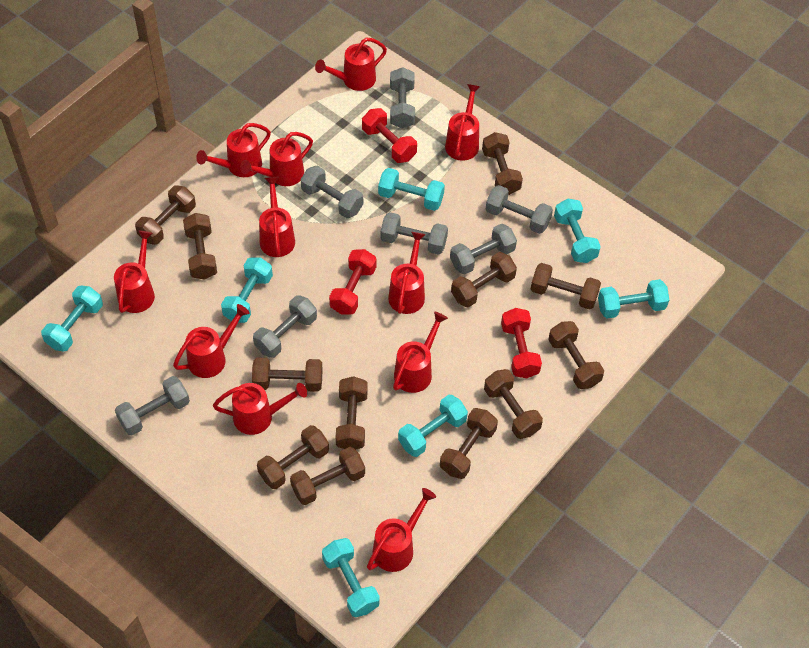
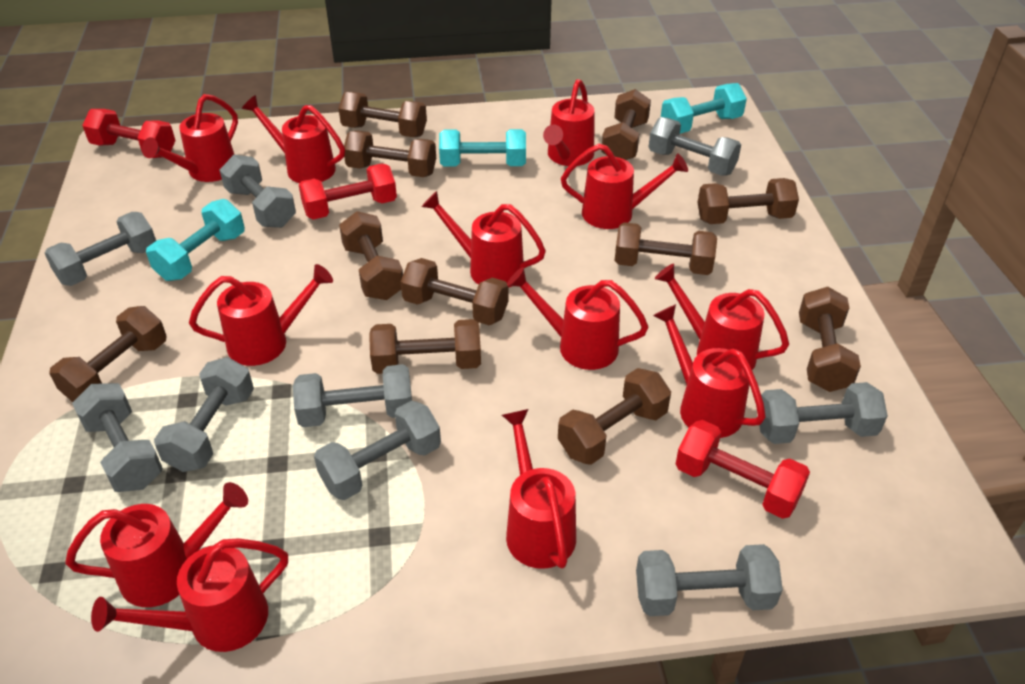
brown dumbbell: [135,185,196,245] [183,213,217,280] [252,358,323,392] [257,425,329,489] [290,447,365,505] [336,376,368,450] [440,408,498,479] [451,252,517,308] [482,132,523,195] [484,369,543,439] [531,263,601,309] [548,321,604,389] = 12 -> [49,306,166,402] [338,92,427,137] [339,211,403,300] [344,131,436,177] [369,319,481,374] [401,258,509,325] [558,368,671,465] [601,89,651,160] [615,222,717,275] [698,178,799,224] [799,287,861,392] = 11
grey dumbbell: [115,376,190,435] [253,295,317,358] [300,165,363,218] [380,212,448,255] [390,67,415,129] [450,224,517,275] [486,185,553,234] = 7 -> [45,212,156,286] [72,383,163,492] [154,357,254,472] [220,155,296,228] [293,364,412,427] [314,401,441,500] [636,544,783,616] [649,117,741,176] [759,382,888,444] = 9
red watering can: [114,231,155,313] [173,304,249,378] [196,123,271,177] [213,383,307,435] [240,132,313,186] [259,177,295,257] [315,38,387,91] [367,488,436,572] [388,232,426,314] [393,312,448,393] [445,84,480,161] = 11 -> [65,482,248,607] [91,538,288,652] [142,94,238,182] [189,264,333,366] [242,95,345,183] [422,191,546,287] [502,409,576,569] [507,267,649,370] [543,79,594,166] [561,144,688,229] [653,304,766,438] [655,264,789,370] = 12
turquoise dumbbell: [41,285,103,352] [221,257,273,323] [322,538,380,617] [378,168,445,211] [398,395,468,457] [554,199,601,263] [598,279,669,319] = 7 -> [146,199,245,281] [439,129,526,166] [661,83,747,134] = 3

